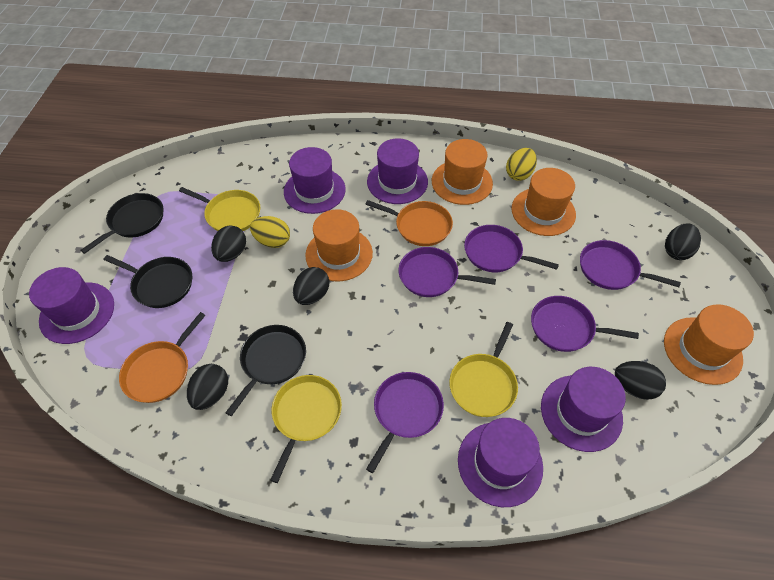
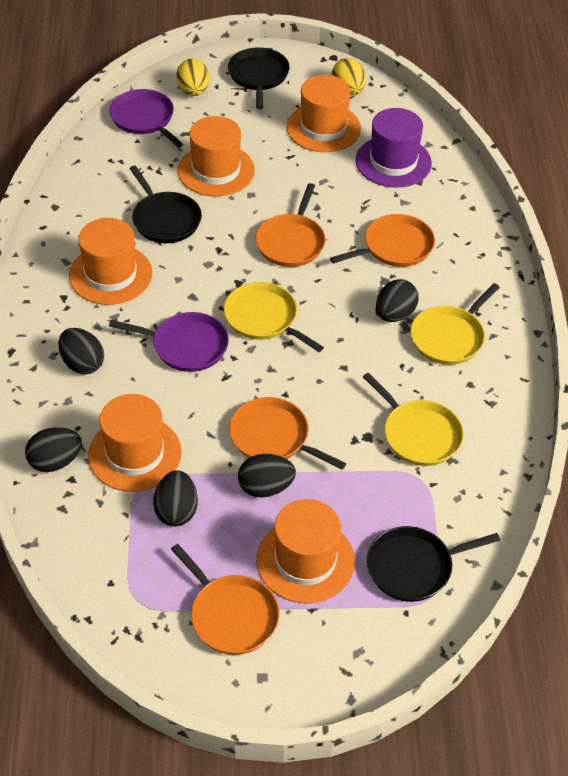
orange hat: [305,209,373,281] [432,139,493,205] [512,168,576,236] [664,304,754,385] = 4 -> [69,218,152,305] [88,394,182,492] [178,116,255,196] [256,499,355,604] [286,75,361,152] = 5
orange pan: [119,312,206,403] [365,200,453,246] = 2 -> [171,544,280,655] [229,397,346,470] [255,183,325,267] [330,214,435,267] = 4
purple hat: [29,267,114,344] [284,147,346,214] [367,138,428,204] [458,418,543,507] [541,367,626,452] = 5 -> [355,108,432,188] = 1
purple pan: [366,372,444,473] [398,247,496,297] [464,225,559,272] [531,296,639,352] [580,240,681,290] = 5 -> [109,89,183,148] [109,312,229,372] = 2

